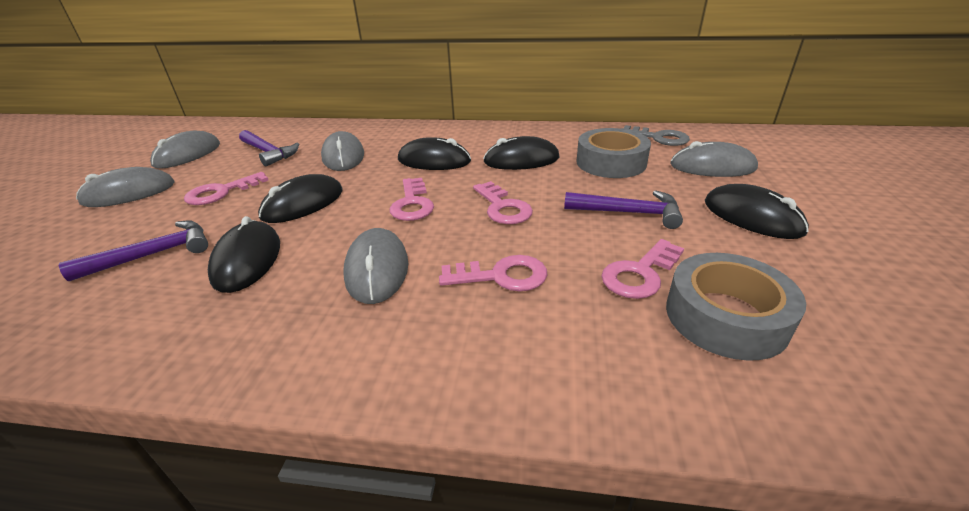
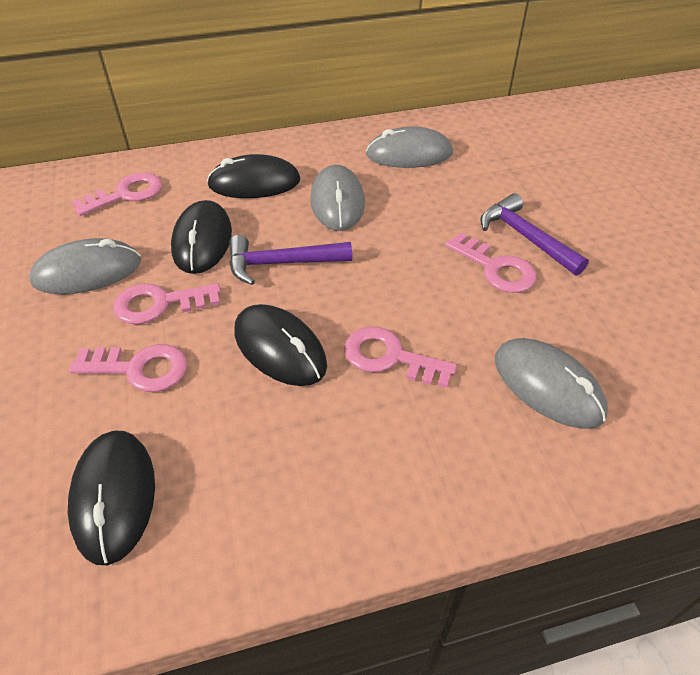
black mouse: [208,216,280,293] [258,174,343,223] [398,137,471,170] [483,136,559,170] [705,184,809,239] = 5 -> [68,431,155,565] [171,200,232,274] [207,154,301,198] [235,304,327,386] = 4
grey key: [621,125,690,146] = 1 -> none = 0
grey mouse: [76,167,175,207] [150,130,220,169] [321,131,364,171] [343,228,408,304] [670,141,758,177] = 5 -> [29,238,141,294] [310,165,365,231] [366,126,453,168] [495,338,608,429] = 4
grey tape: [576,128,651,178] [666,253,806,361] = 2 -> none = 0
purple hammer: [59,220,208,281] [239,130,299,166] [564,190,683,229] = 3 -> [229,235,352,285] [480,193,589,276] = 2

